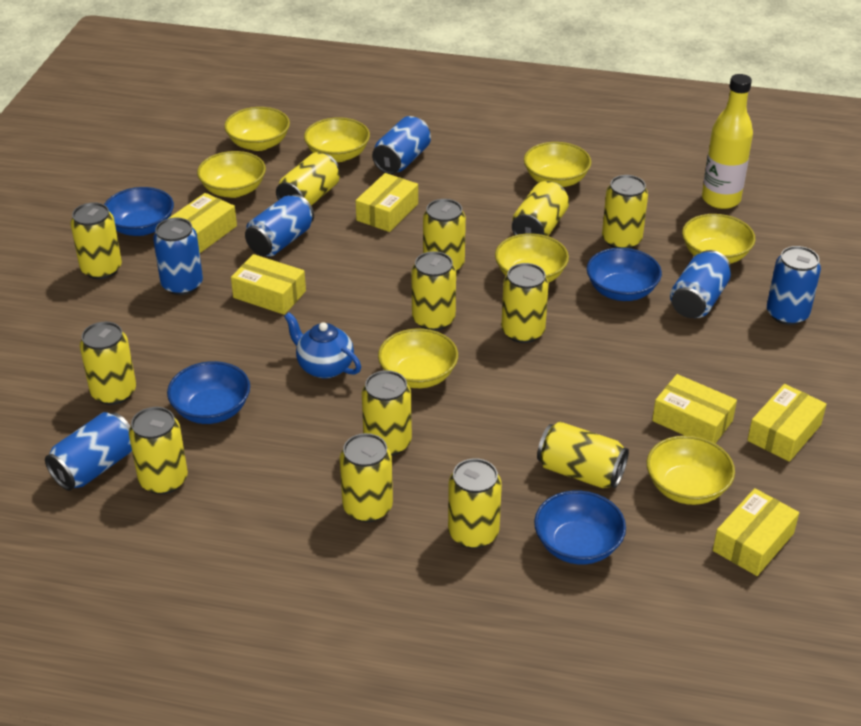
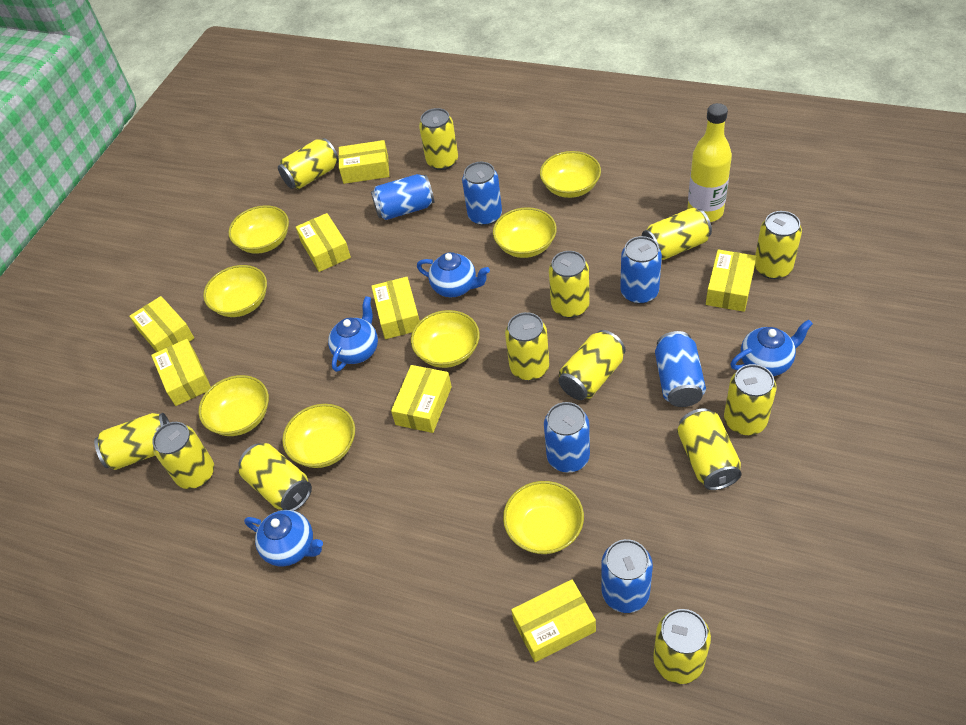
blue bowl: [104,187,174,236] [167,361,250,424] [534,491,626,565] [587,248,662,301] = 4 -> none = 0
blue teapot: [284,312,361,379] = 1 -> [244,510,323,567] [328,296,378,372] [417,252,490,297] [730,319,813,376] = 4
yellow box: [168,193,237,253] [231,254,306,315] [356,173,418,232] [652,374,737,444] [713,488,799,576] [747,384,827,462] = 6 -> [129,296,194,352] [151,339,211,406] [296,213,351,272] [338,140,389,184] [371,277,420,339] [391,365,452,433] [511,579,596,662] [706,250,756,312] = 8

